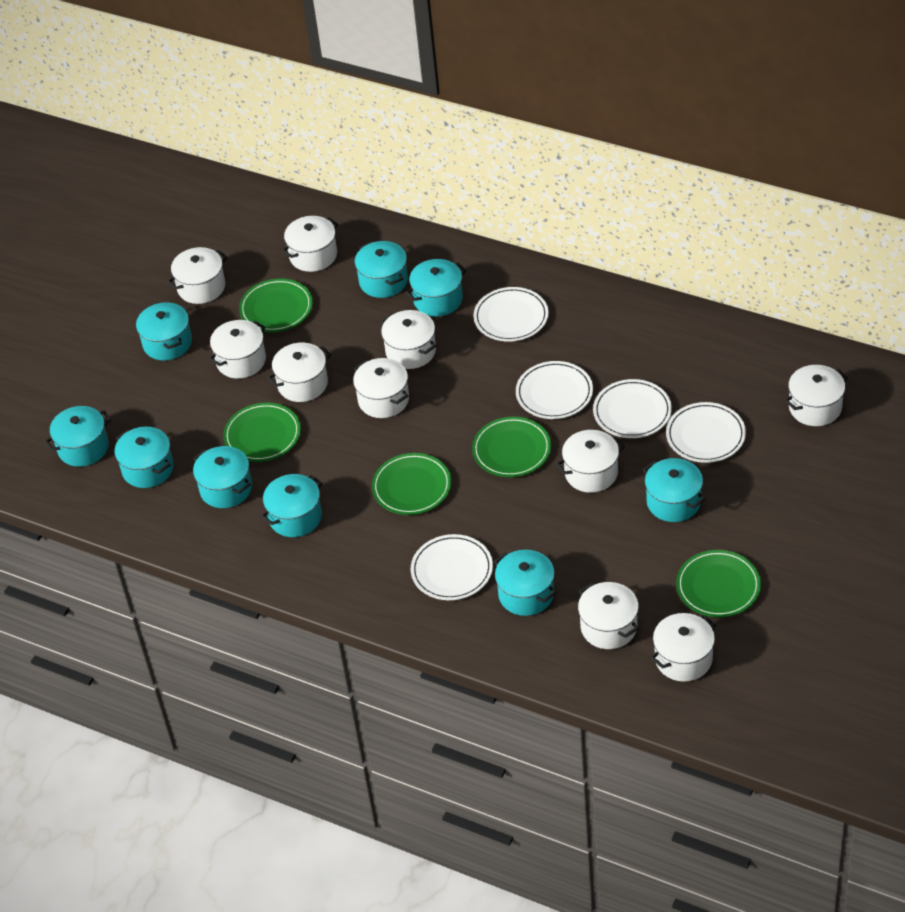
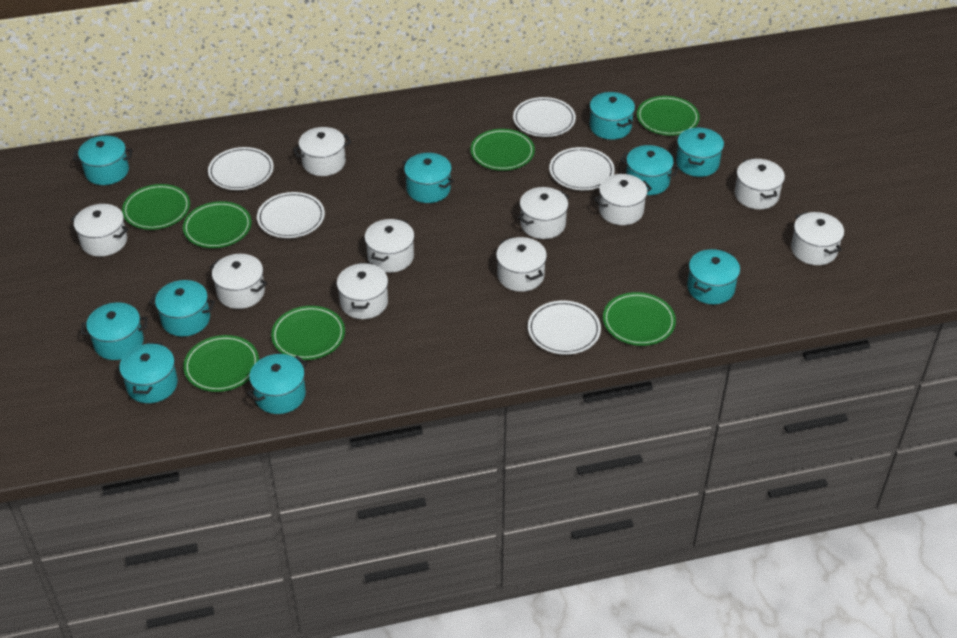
green plate: [223,403,301,462] [239,279,313,332] [372,453,451,515] [472,417,551,477] [676,550,761,617] = 5 -> [122,184,190,230] [183,201,251,248] [183,335,259,392] [271,306,345,360] [470,129,535,171] [603,292,676,346] [637,96,700,136] = 7
turquoise pot: [44,406,111,467] [115,427,174,488] [136,302,192,360] [193,446,252,508] [261,474,323,537] [355,241,408,298] [406,259,467,316] [494,550,556,616] [643,458,705,522] = 9 -> [73,136,133,185] [81,302,148,360] [119,342,178,403] [149,280,215,337] [247,354,307,414] [402,153,454,203] [590,92,635,139] [620,145,679,195] [676,127,724,177] [687,249,740,304] = 10

